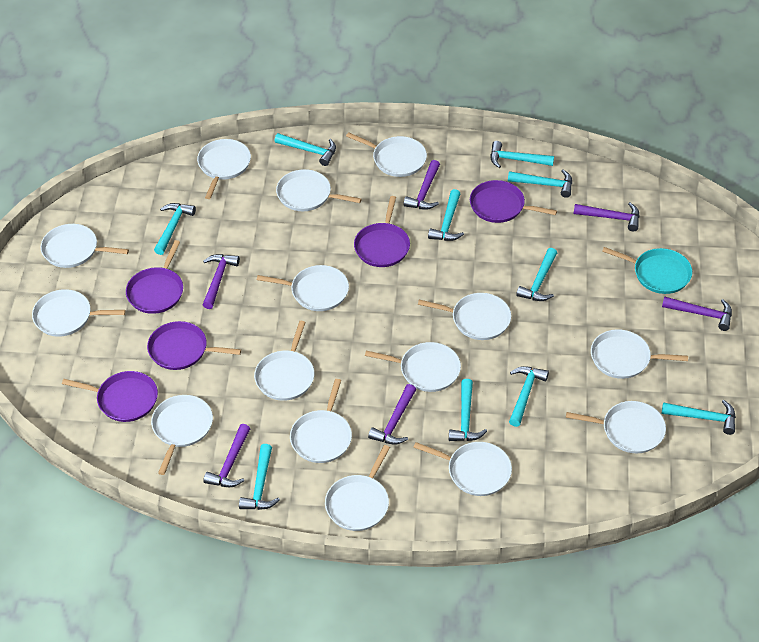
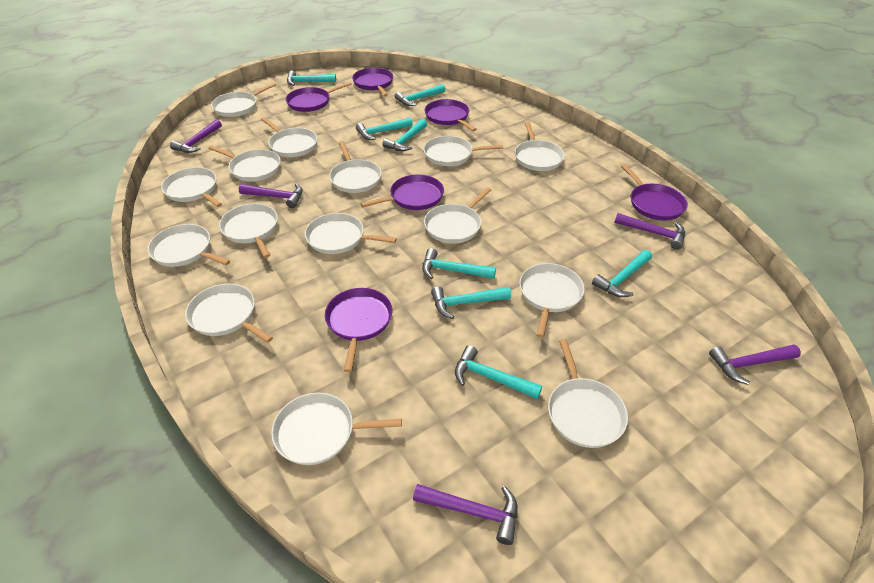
purple hammer: [203,254,240,309] [203,424,250,487] [368,384,416,445] [403,160,440,210] [573,202,640,232] [662,296,732,331] = 6 -> [170,119,222,153] [239,183,303,208] [413,484,518,545] [614,213,685,250] [709,344,801,385] = 5
purple pan: [62,371,158,422] [126,240,183,314] [147,321,241,370] [354,196,410,267] [470,180,557,223] = 5 -> [286,82,352,112] [325,288,392,372] [352,68,393,96] [361,174,444,210] [425,99,477,131] [621,164,688,220] = 6
turquoise hammer: [154,203,196,255] [239,444,280,510] [275,133,336,166] [428,189,464,241] [449,379,487,441] [490,141,554,168] [508,170,572,198] [509,366,549,427] [516,248,557,301] [662,400,736,435] = 10 -> [287,70,336,86] [356,117,413,140] [382,119,427,151] [395,84,445,106] [422,248,496,279] [431,286,511,319] [455,345,542,399] [592,250,652,297] = 8
turquoise pan: [602,247,692,294] = 1 -> none = 0

